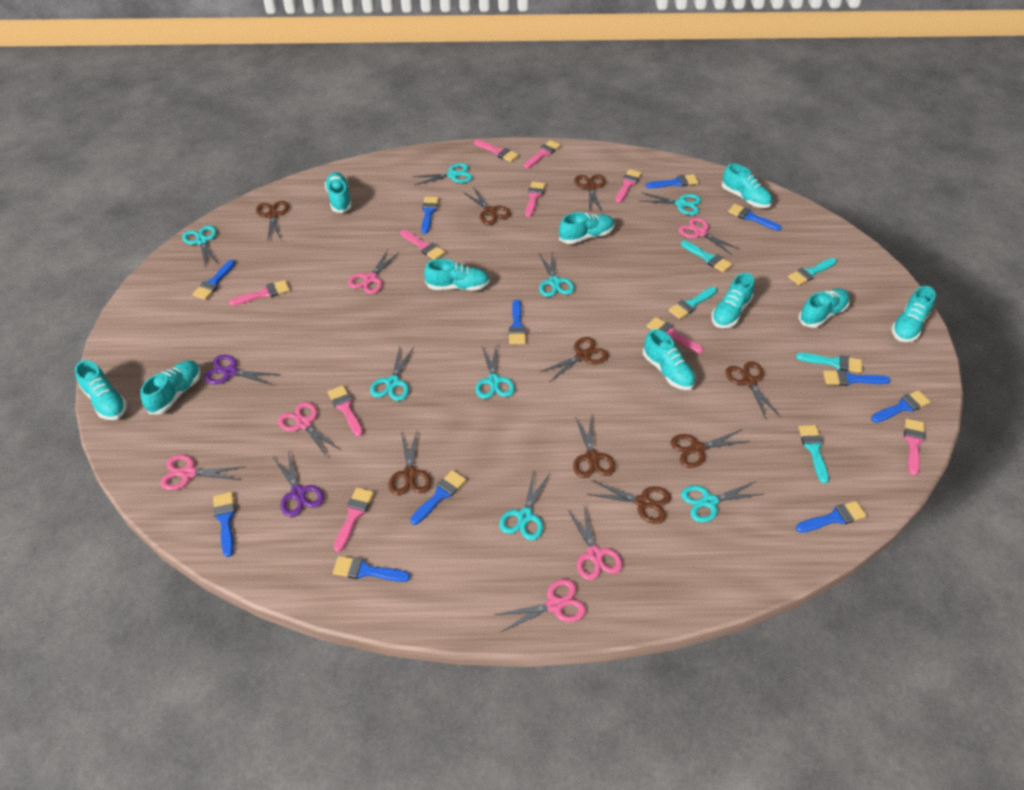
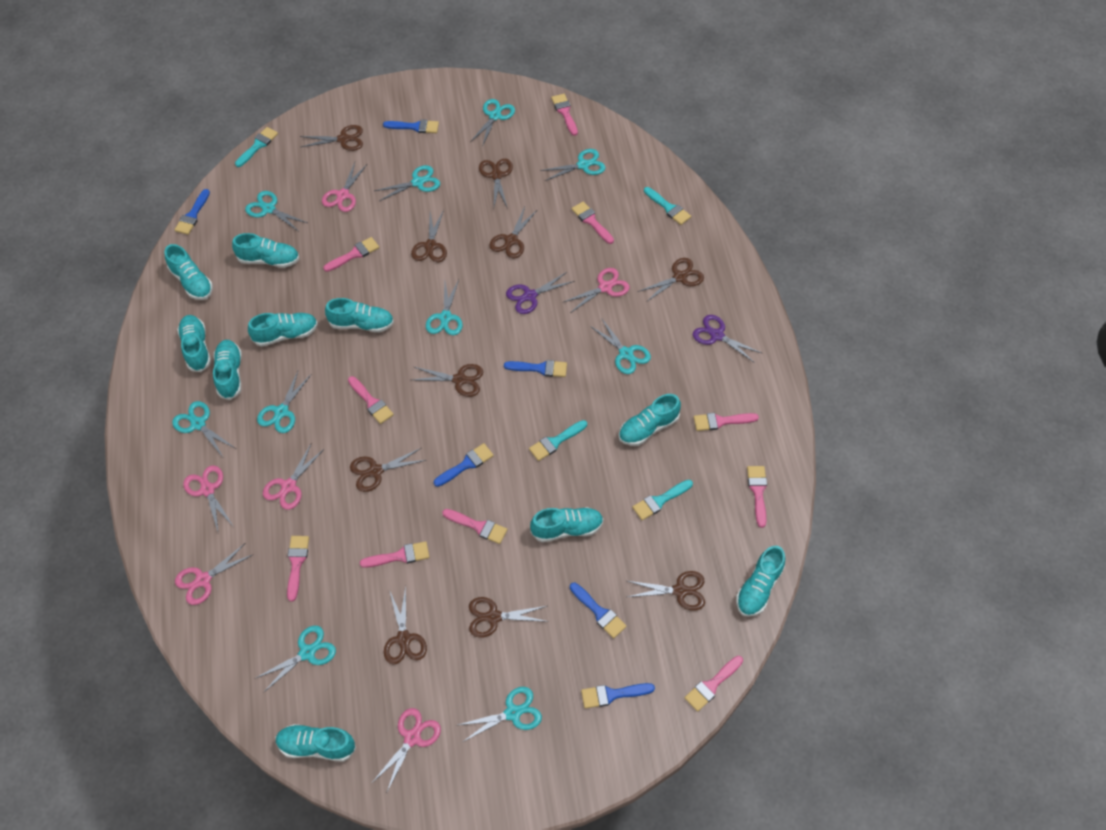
blue brush: [193,260,235,300] [213,492,235,557] [333,556,410,582] [410,470,466,525] [421,196,439,234] [509,300,526,344] [646,174,698,188] [728,204,782,231] [796,501,867,533] [823,370,890,386] [871,390,930,423] = 11 -> [175,189,210,235] [383,119,439,133] [434,443,494,487] [504,360,567,377] [570,583,626,639] [581,683,655,709] = 6
brown scissors: [256,201,289,242] [388,431,431,495] [462,187,511,225] [540,337,608,382] [573,416,615,478] [574,174,606,212] [587,480,671,524] [671,429,749,468] [725,361,780,419] = 9 -> [300,125,363,151] [350,448,426,492] [384,586,427,664] [411,210,447,262] [412,364,483,397] [469,597,549,638] [479,159,513,209] [489,207,538,258] [627,571,705,611] [638,258,704,302] = 10
turquoise brush: [669,287,717,319] [681,241,732,272] [788,258,837,285] [796,353,862,373] [798,425,829,483] = 5 -> [235,127,278,167] [529,420,587,461] [632,480,693,520] [644,187,691,225] = 4
turquoise scissors: [182,225,219,265] [370,346,414,401] [412,163,473,185] [475,343,515,399] [499,471,549,540] [539,253,574,297] [641,192,701,215] [681,481,764,523] = 8 -> [172,401,235,457] [245,191,307,232] [254,626,336,693] [257,371,311,433] [374,165,440,201] [426,280,463,335] [458,687,542,742] [470,99,515,147] [540,149,606,181] [590,318,651,374] = 10

